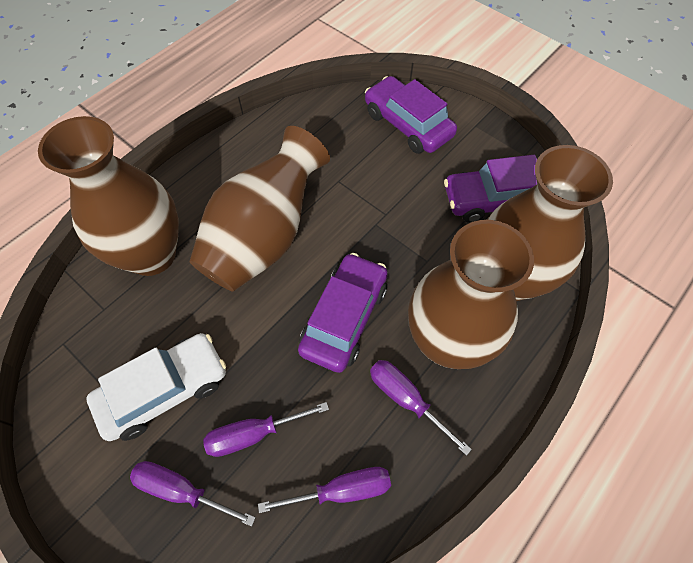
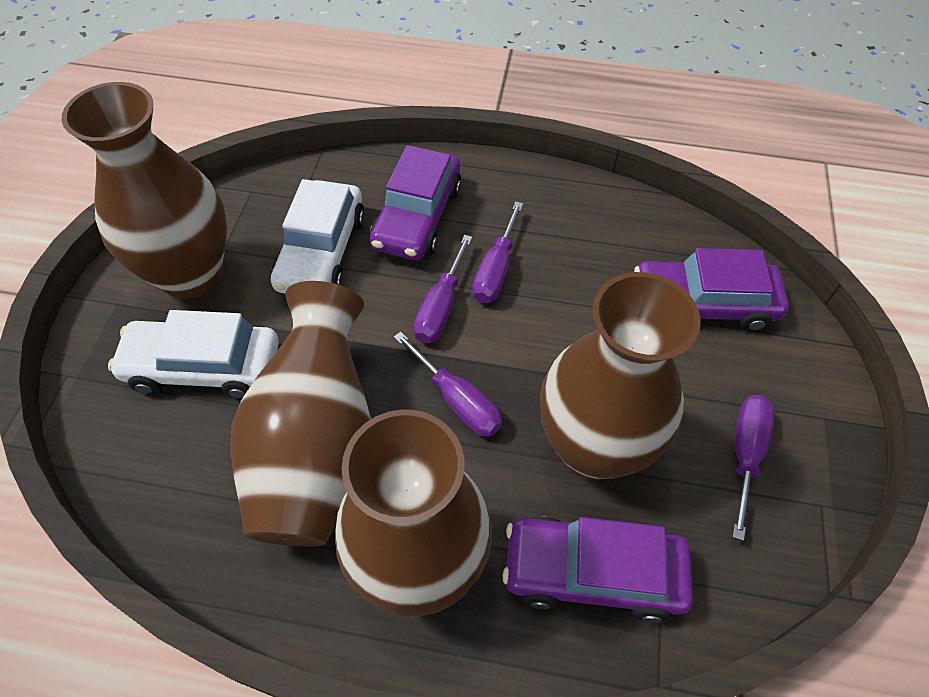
white car: [87,333,226,441] = 1 -> [108,310,279,399] [271,179,365,293] = 2

